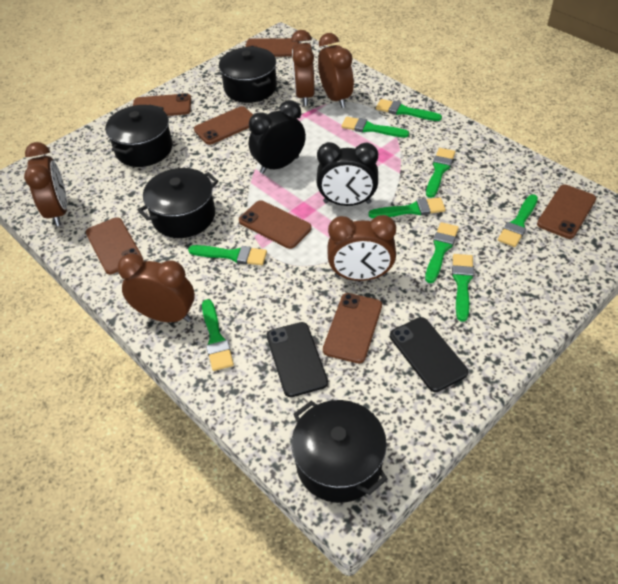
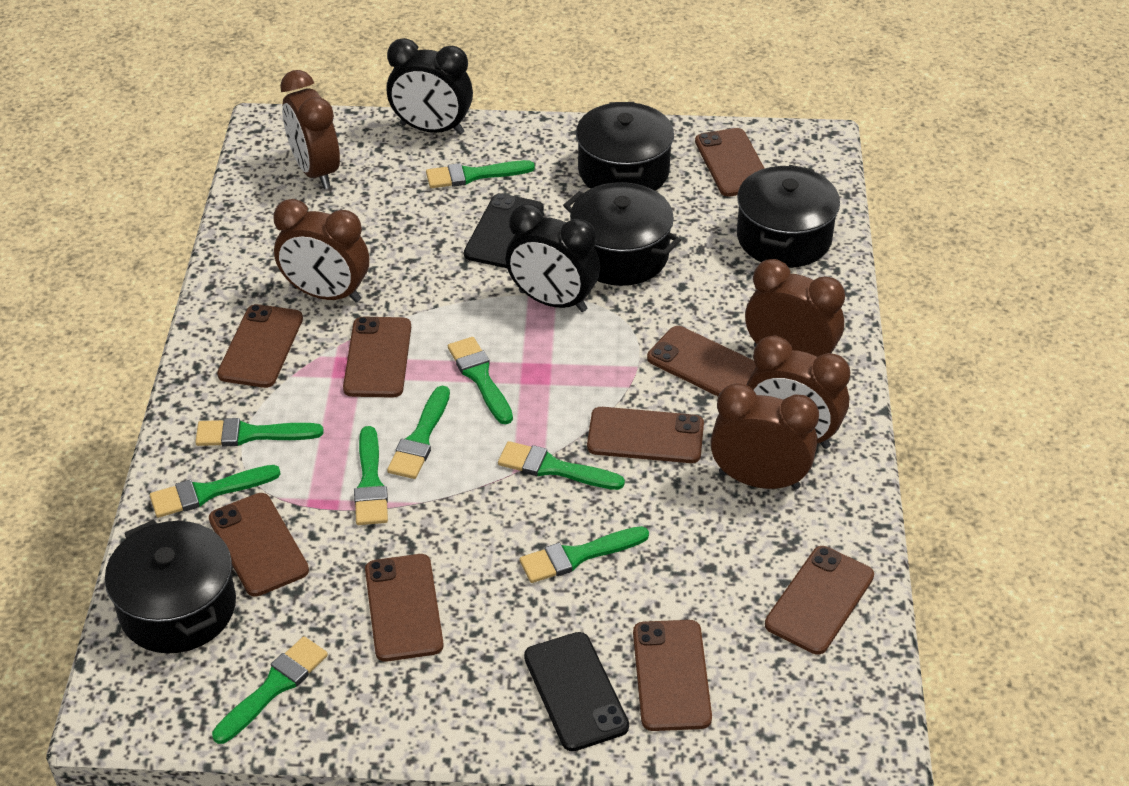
brown phone: [86,217,142,274] [133,93,191,116] [194,106,253,145] [239,200,312,249] [246,38,299,57] [323,293,382,363] [537,185,596,239] = 7 -> [209,493,309,597] [217,304,303,388] [343,317,411,398] [365,554,444,662] [587,407,704,463] [633,620,712,731] [647,326,756,396] [695,128,765,197] [765,546,874,655] = 9

